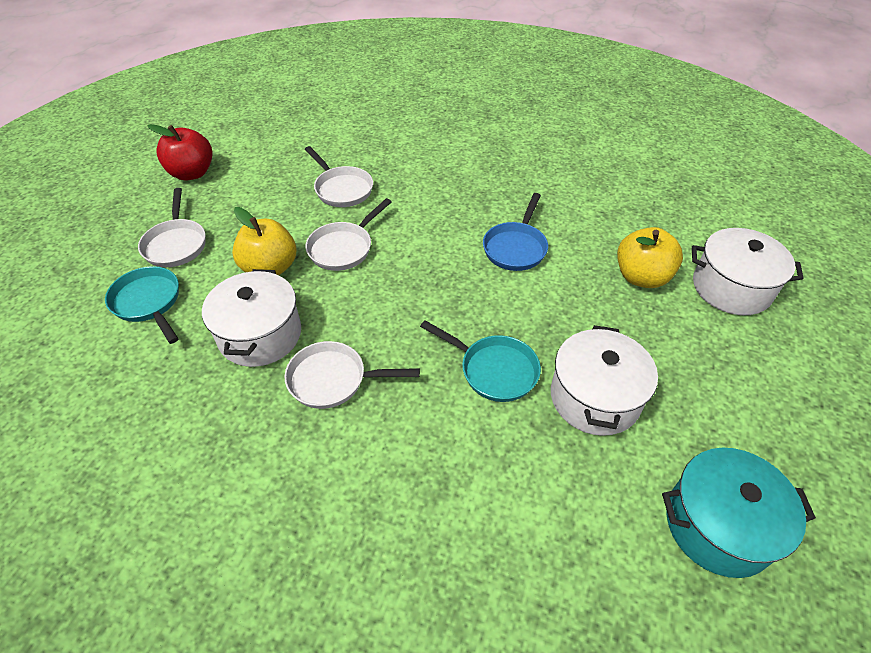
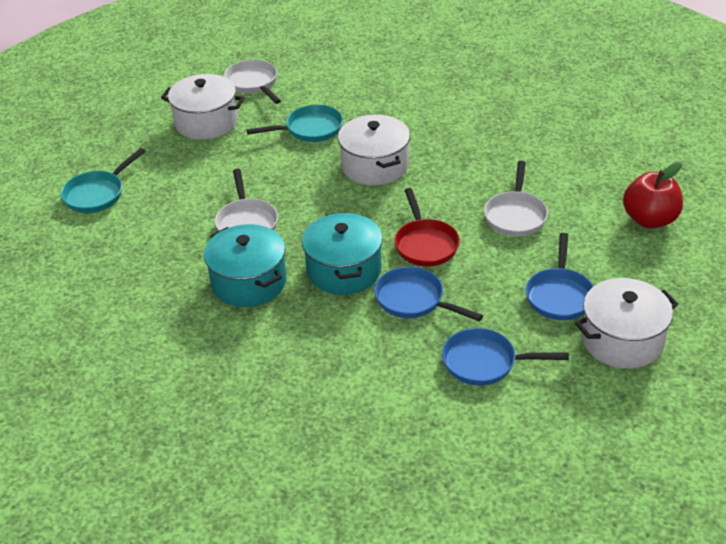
blue pan: [483,193,548,271] = 1 -> [375,267,483,321] [442,328,569,386] [526,233,594,320] = 3
red pan: none = 0 -> [394,188,460,267] = 1
turquoise pot: [662,448,816,578] = 1 -> [204,224,286,307] [302,212,383,295] = 2
white pan: [138,188,206,267] [284,341,420,409] [305,146,373,207] [306,198,392,271] = 4 -> [215,169,278,231] [224,60,281,104] [484,161,548,237] = 3
yellow apple: [232,207,296,275] [617,227,683,288] = 2 -> none = 0

